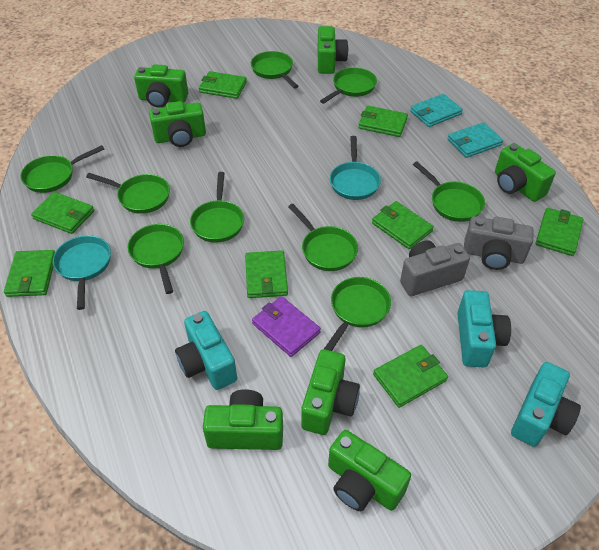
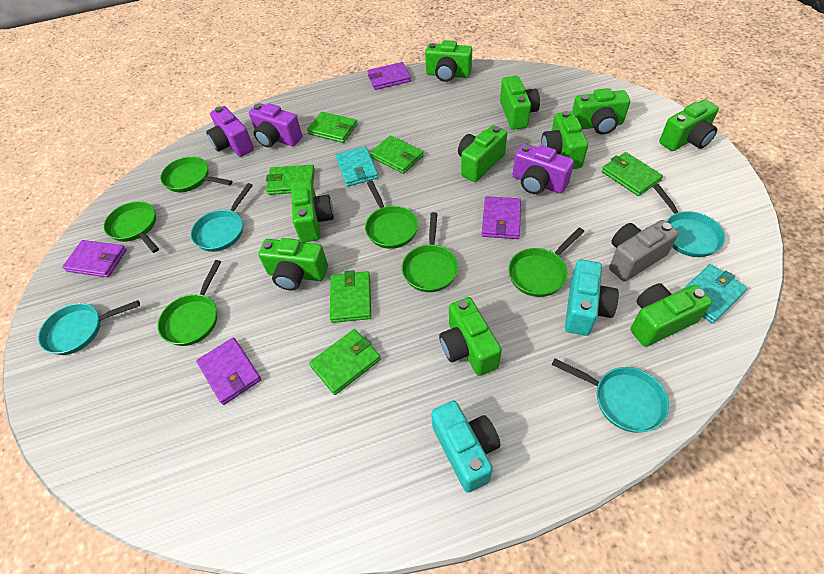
green camera: [134,64,188,108] [149,101,206,147] [203,389,283,450] [301,349,360,435] [317,26,348,74] [328,430,411,511] [495,143,556,202] = 7 -> [258,238,328,290] [291,179,334,243] [425,40,472,82] [439,297,502,376] [458,125,507,182] [500,76,540,130] [541,111,588,169] [572,88,630,134] [630,283,712,347] [659,99,719,151] = 10
green pan: [20,145,105,193] [86,173,170,214] [127,224,184,294] [190,172,244,243] [251,51,299,89] [288,204,358,271] [320,67,377,104] [324,277,391,351] [413,162,485,222] = 9 -> [104,201,159,253] [158,260,221,346] [160,156,232,192] [365,181,418,249] [402,212,458,292] [508,228,585,297] = 6
green wallet: [4,250,55,297] [31,192,94,234] [199,71,247,99] [245,250,288,298] [358,106,408,137] [372,201,434,249] [373,345,448,408] [535,208,584,256] = 8 -> [266,165,315,195] [307,112,357,143] [309,329,381,395] [330,270,371,323] [370,136,424,174] [602,152,663,196] = 6
grey camera: [400,240,470,296] [464,216,534,270] = 2 -> [609,220,679,281] = 1
purple camera: none = 0 -> [206,106,254,157] [249,103,302,147] [512,143,574,194] = 3
purple wallet: [252,296,321,357] = 1 -> [62,240,127,277] [196,337,261,405] [367,62,411,90] [482,196,521,239] = 4
turquoise camera: [175,311,237,390] [457,290,511,367] [511,362,581,447] = 3 -> [431,401,500,493] [565,259,619,336] = 2
turquoise pan: [53,235,111,310] [330,136,381,200] = 2 -> [38,300,140,355] [191,183,253,252] [552,358,669,433] [653,184,725,257] = 4

